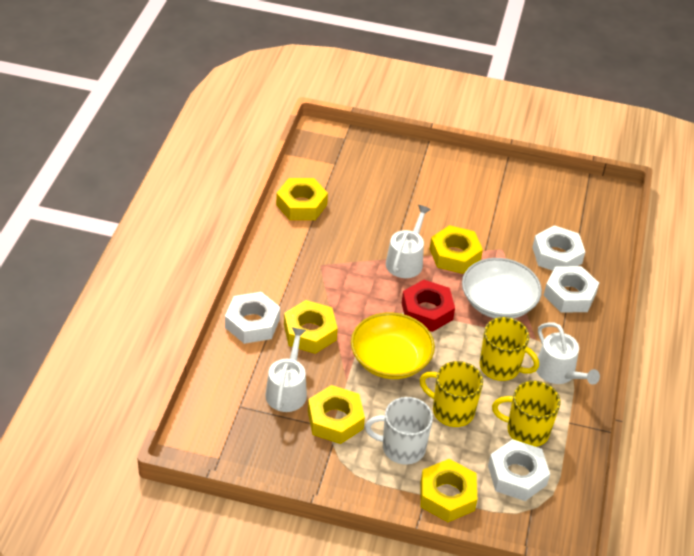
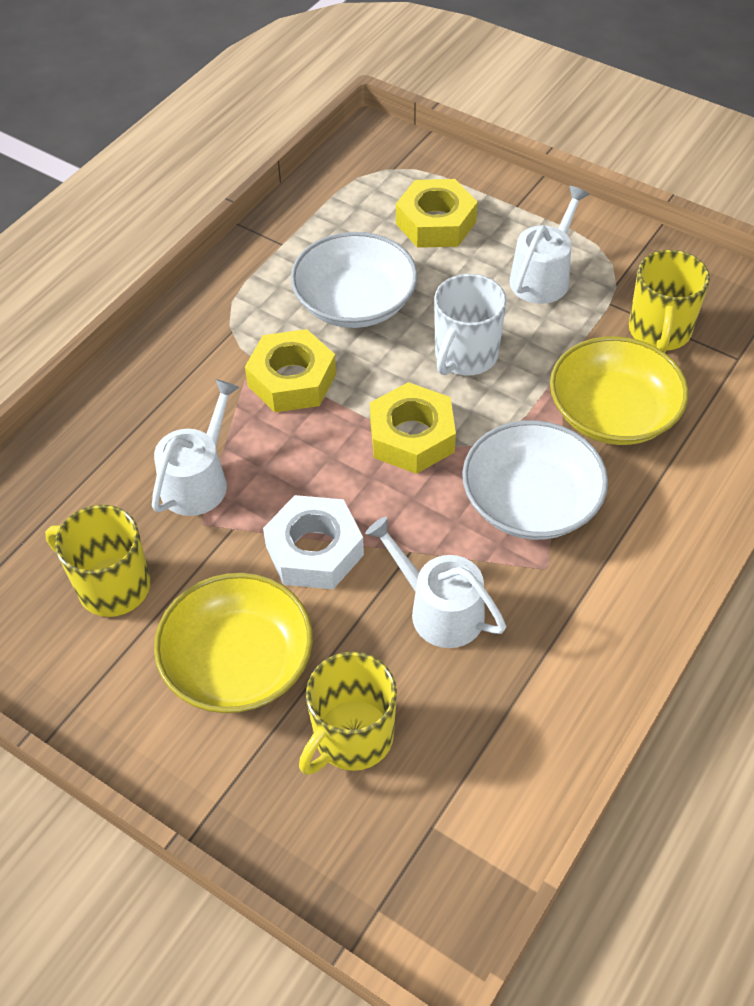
red nut: [402,280,455,332] = 1 -> none = 0
white bowl: [462,258,542,319] = 1 -> [291,232,418,328] [462,420,608,540] = 2
white nut: [225,292,280,344] [488,439,550,501] [532,225,585,271] [543,266,599,313] = 4 -> [263,495,364,589] = 1
yellow bowl: [351,312,435,379] = 1 -> [154,573,313,713] [550,336,689,445] = 2
yellow nut: [276,178,328,220] [284,300,338,354] [308,385,365,444] [421,459,477,522] [430,225,483,274] = 5 -> [245,329,336,412] [370,382,456,474] [396,179,478,248] = 3

